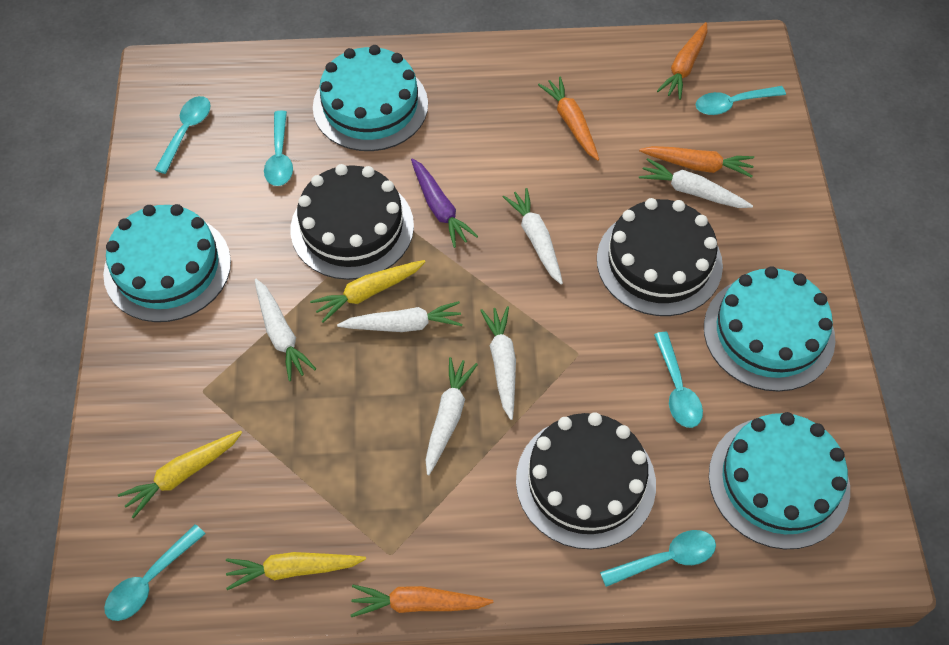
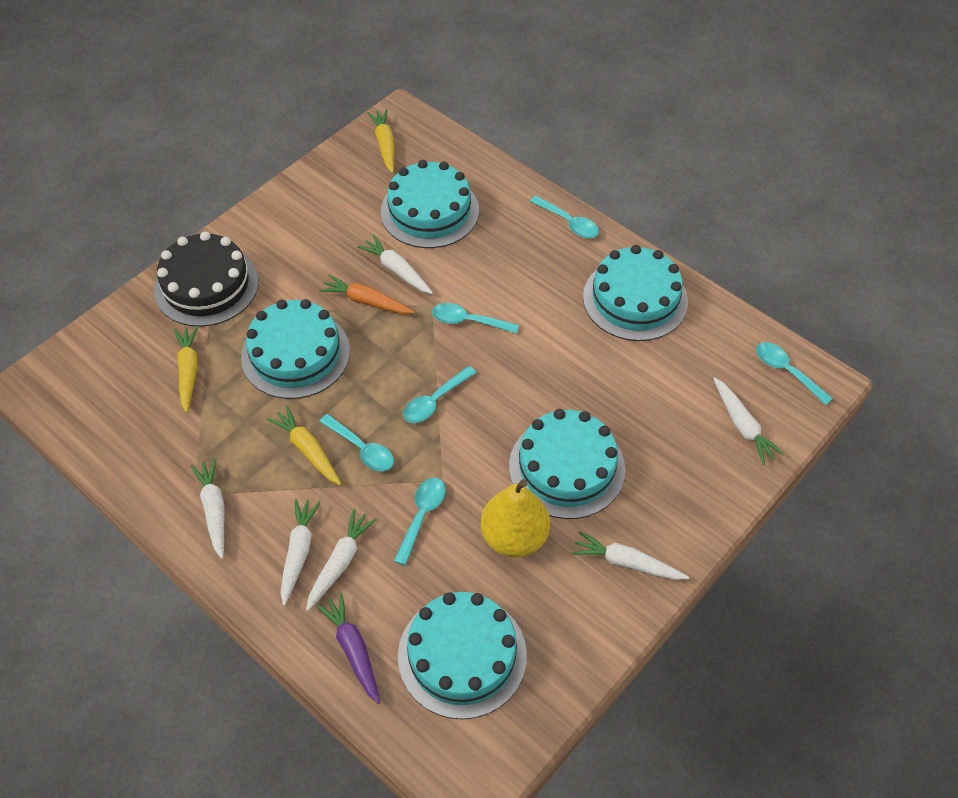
black cake: [291,164,414,280] [516,412,656,549] [597,198,723,316] = 3 -> [154,231,259,327] = 1
orange carrot: [351,585,493,617] [538,76,599,161] [639,146,754,178] [657,22,707,100] = 4 -> [319,274,415,314] = 1
turquoise cake: [103,204,231,322] [313,45,428,151] [704,266,835,392] [709,412,850,549] = 4 -> [241,299,350,399] [381,160,479,248] [398,592,527,719] [509,409,625,519] [583,245,688,341] = 5
yellow pear: none = 0 -> [481,479,550,558] = 1

